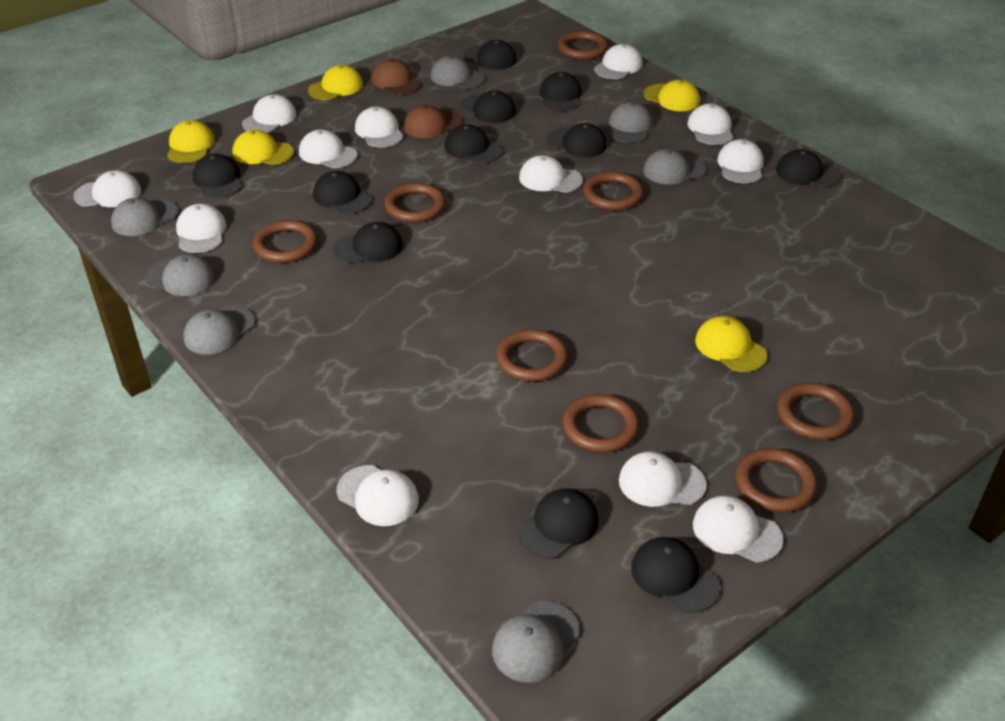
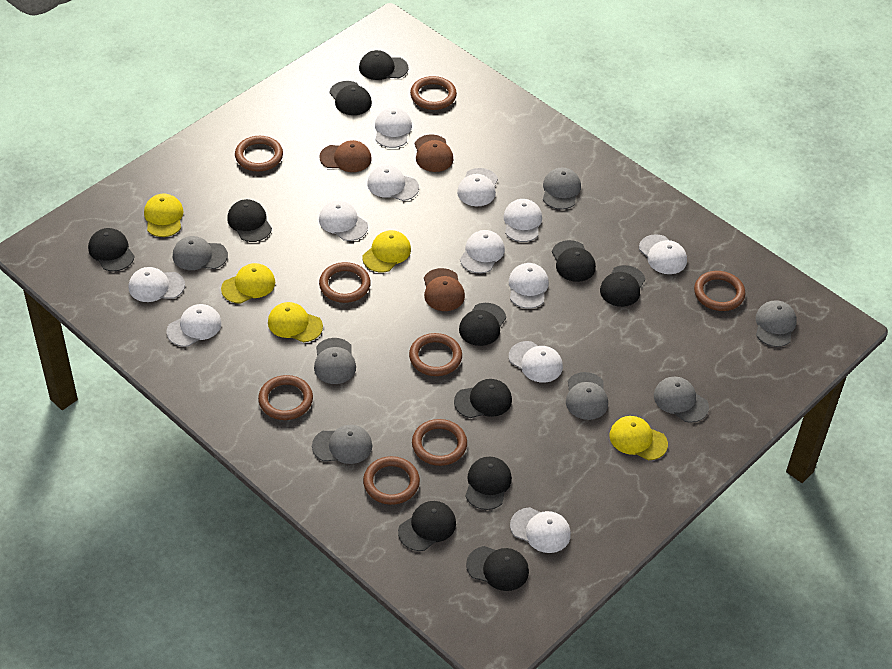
brown cap: [371,59,421,95] [404,105,463,138] = 2 -> [320,140,372,172] [415,135,454,172] [424,268,465,311] = 3

